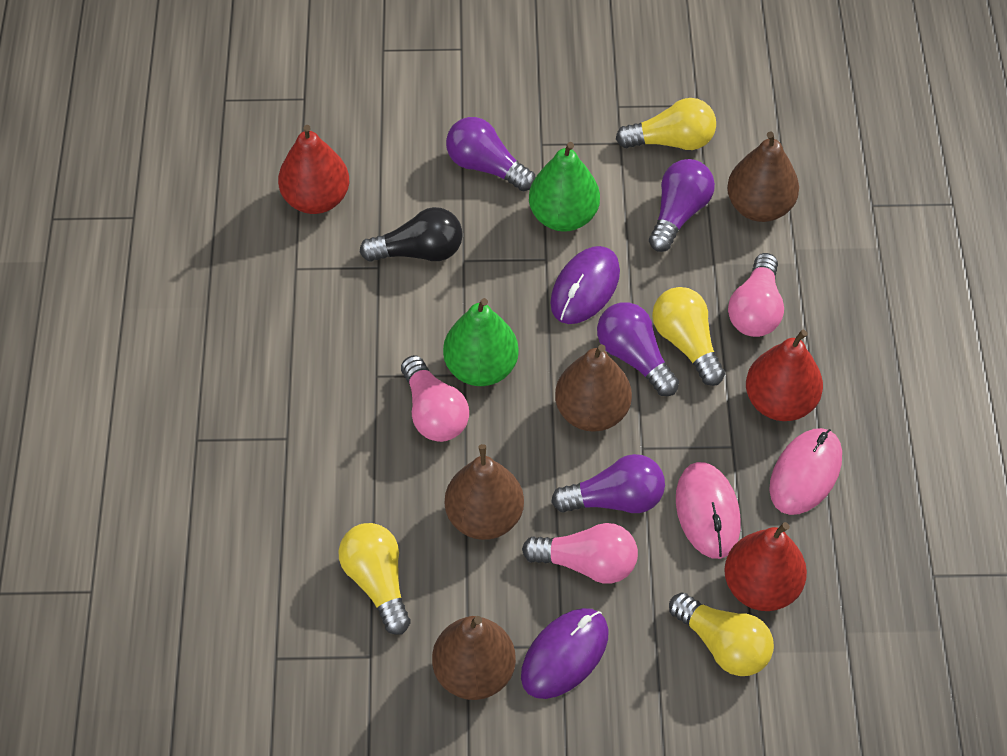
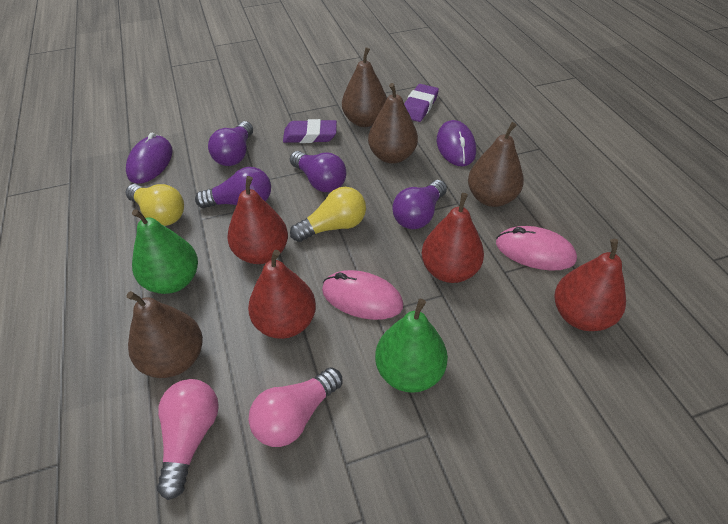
black light bulb: [360,207,463,262] = 1 -> none = 0
pink light bulb: [401,355,469,442] [522,523,638,584] [728,253,784,337] = 3 -> [157,379,219,500] [248,367,343,447] = 2
purple eraser: none = 0 -> [283,119,337,143] [404,84,439,122] = 2
red pear: [278,125,349,214] [724,522,807,611] [746,330,823,421] = 3 -> [227,176,288,264] [248,250,316,339] [422,193,484,283] [555,239,626,331] = 4
yellow light bulb: [338,523,411,635] [616,98,716,150] [652,287,725,386] [669,592,774,676] = 4 -> [126,184,184,226] [290,187,366,242] = 2

